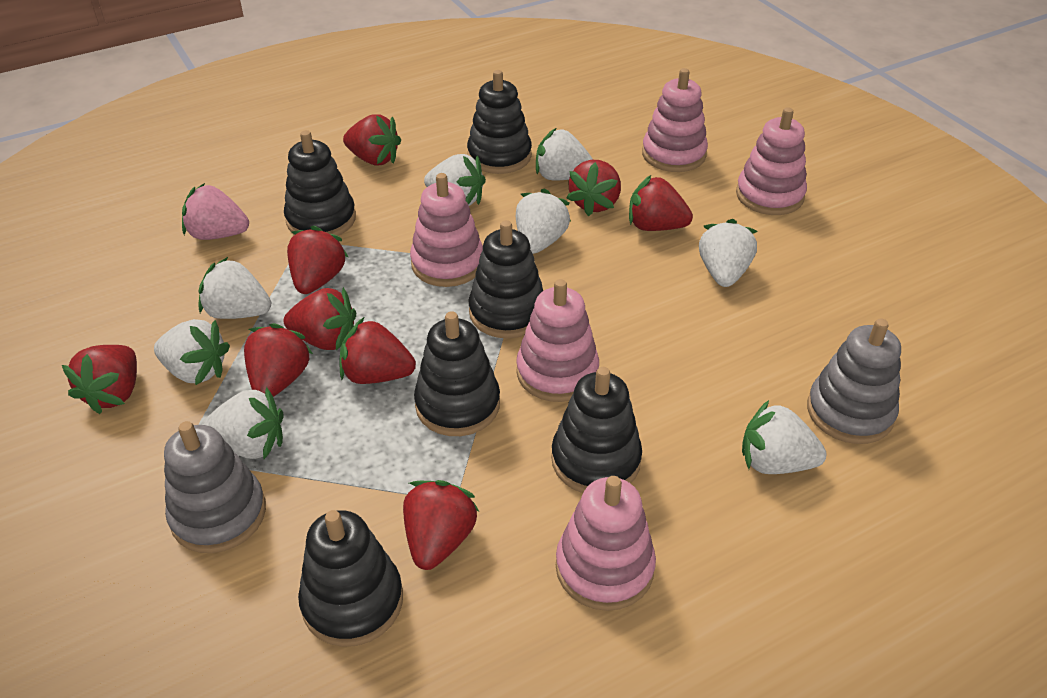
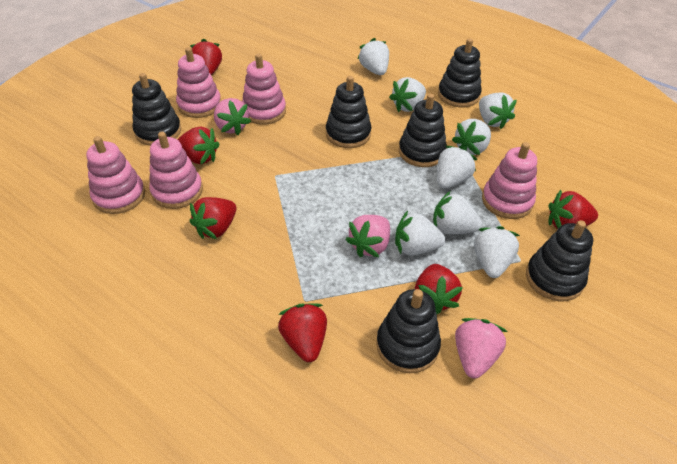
grey stacking toy: [164,421,266,553] [807,318,901,444] = 2 -> none = 0
pink strawberry: [182,183,249,240] = 1 -> [214,98,251,135] [346,215,390,257] [455,318,508,378] = 3
red strawberry: [62,345,137,414] [244,323,313,397] [283,287,356,350] [287,226,348,294] [339,317,416,384] [343,114,401,166] [403,480,479,570] [567,160,621,216] [629,175,693,231] = 9 -> [177,127,220,165] [190,39,222,75] [190,197,236,239] [278,303,327,362] [415,264,463,314] [548,190,598,229] = 6

